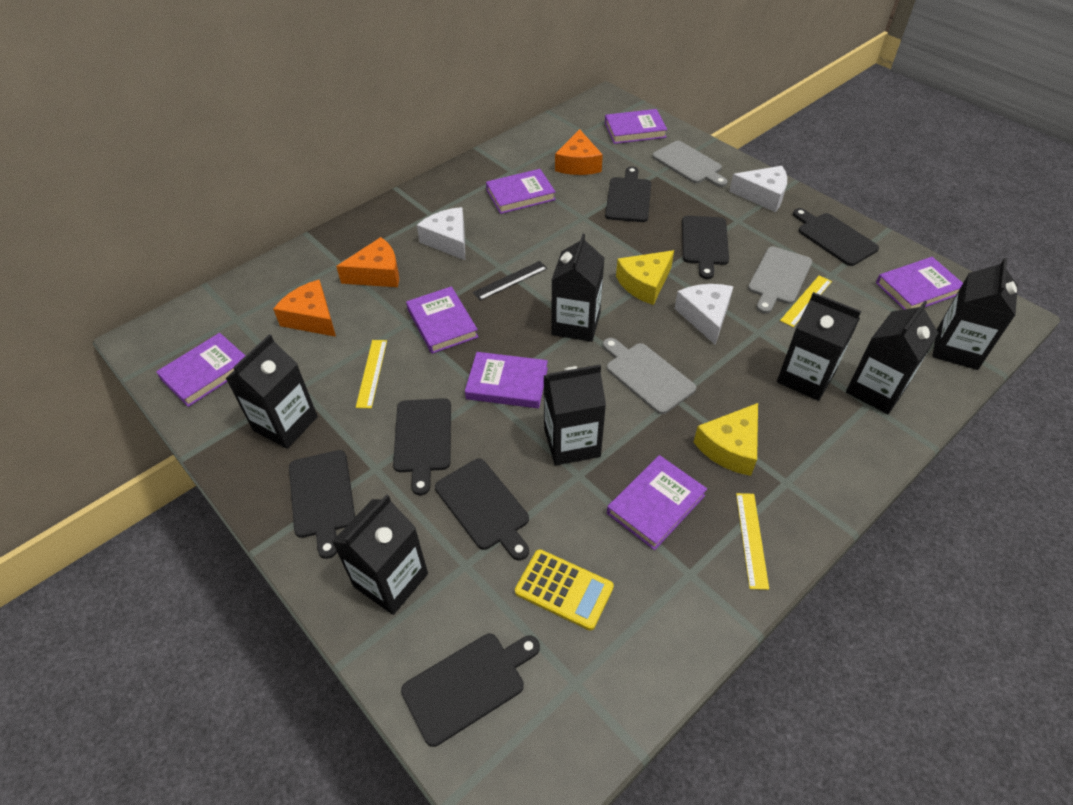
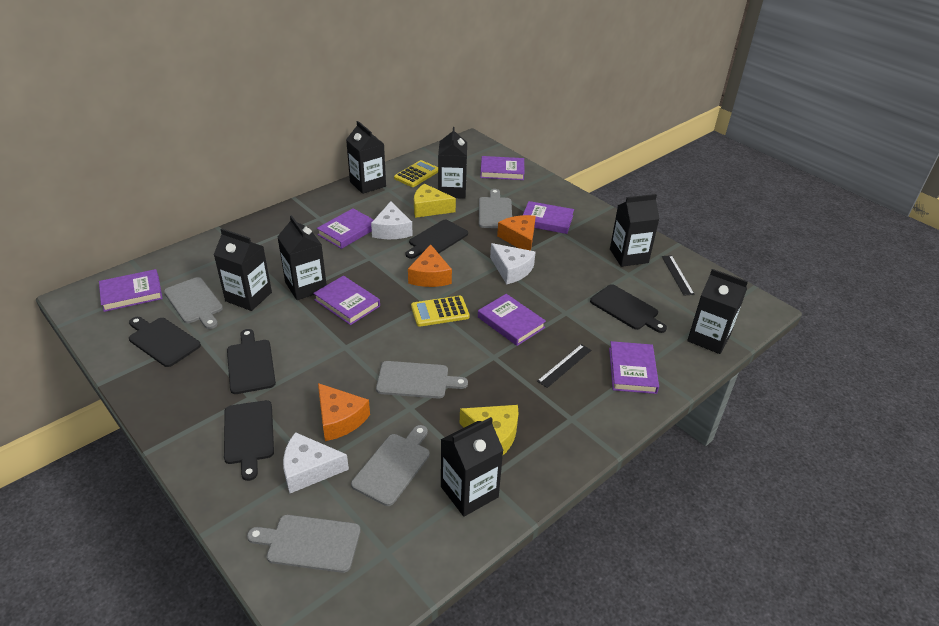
black cutting board: [289,450,355,559] [393,398,451,495] [401,634,540,747] [435,459,529,561] [605,166,651,222] [682,216,729,279] [793,208,879,266] = 7 -> [129,317,201,367] [224,400,274,481] [227,329,276,394] [405,220,468,259] [590,284,667,333] = 5
black ruler: [473,261,548,301] = 1 -> [537,344,591,388] [662,255,695,296] = 2
grey cutting board: [603,338,696,414] [652,141,728,187] [748,246,812,314] = 3 -> [164,277,223,329] [247,515,360,573] [351,425,429,506] [376,361,468,399] [479,189,512,228] = 5
yellow calculator: [515,549,614,631] = 1 -> [394,160,438,187] [411,296,470,327] = 2
yellow ruler: [356,340,387,408] [736,493,769,590] [780,276,832,327] = 3 -> none = 0

